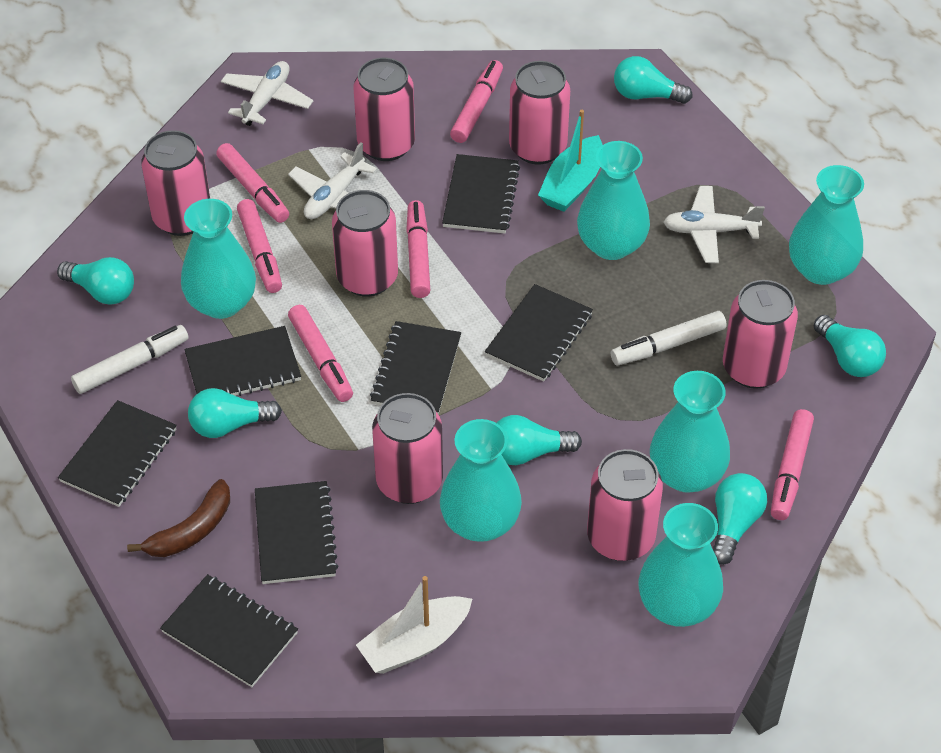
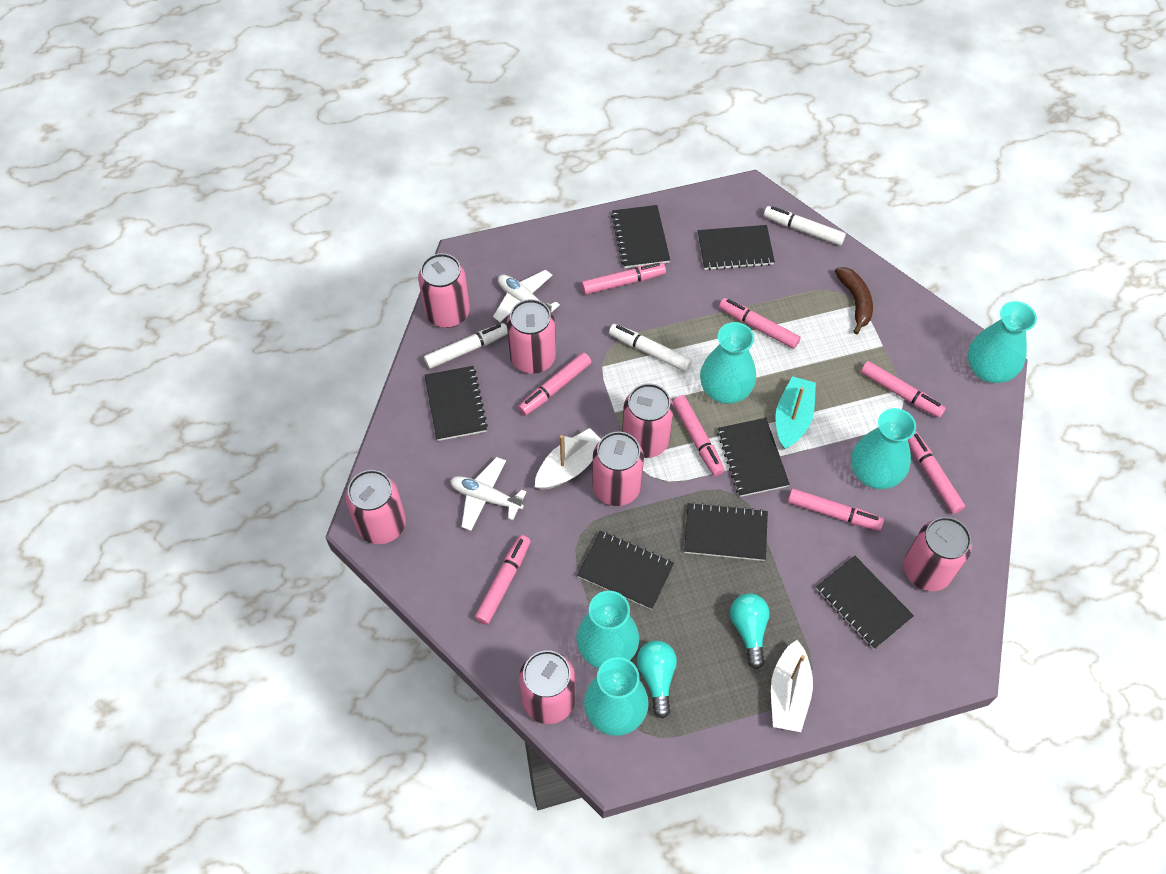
pink marker: [216,143,289,223] [237,199,282,293] [288,305,353,402] [406,200,430,298] [450,60,503,143] [771,409,814,520] = 6 -> [475,535,531,625] [518,352,591,416] [581,263,666,295] [672,395,725,476] [719,298,801,349] [788,488,884,531] [861,361,946,418] [908,432,965,514] = 8
turquoise light bulb: [57,257,134,305] [188,388,282,438] [497,415,582,465] [614,56,693,104] [713,473,767,565] [814,315,886,377] = 6 -> [637,641,677,719] [730,593,770,669] = 2
turquoise vase: [181,199,256,319] [440,419,522,542] [577,141,650,260] [639,503,723,627] [650,371,730,493] [789,165,864,285] = 6 -> [576,591,639,669] [584,657,649,736] [700,322,756,404] [851,408,916,489] [968,301,1037,383] = 5
white boat: [356,576,472,674] = 1 -> [535,428,601,490] [771,640,813,732] = 2
white marker: [71,325,189,394] [611,311,727,365] = 2 -> [424,323,508,369] [609,324,692,372] [764,206,846,246] = 3
white plane: [221,61,313,126] [288,142,377,219] [664,186,765,263] = 3 -> [450,457,527,531] [493,270,560,322] = 2

